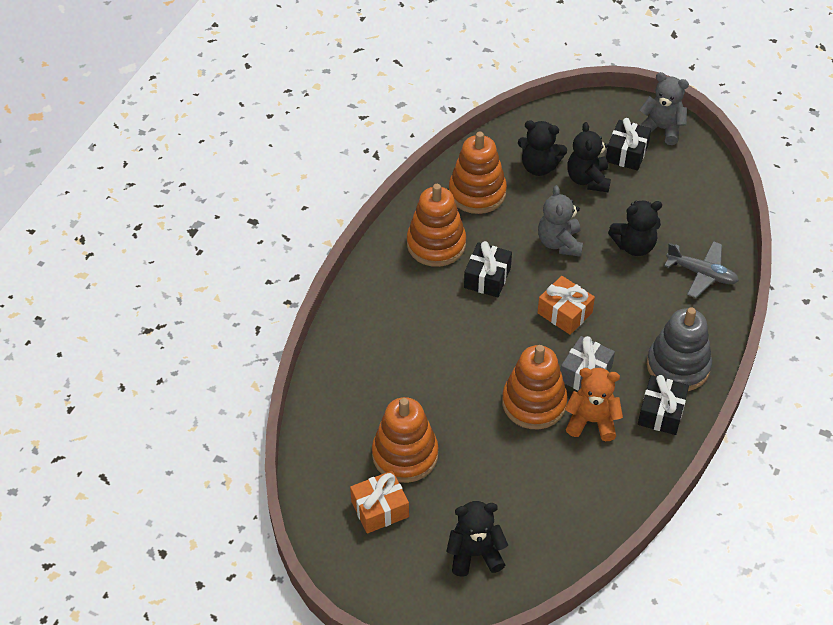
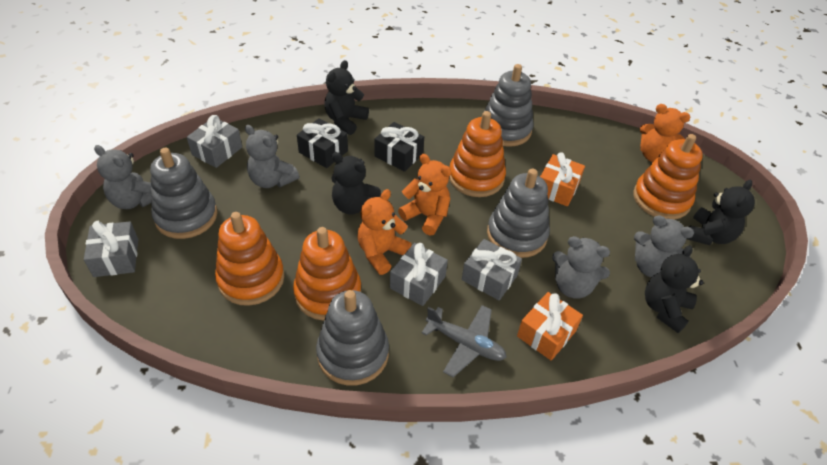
black gift: [464,241,512,297] [606,118,651,171] [638,375,689,435] = 3 -> [297,118,348,168] [374,122,424,172] = 2
grey gift: [560,336,615,391] = 1 -> [84,221,138,277] [187,115,242,168] [390,243,448,306] [462,239,522,301] = 4
grey stacking toy: [647,307,712,391] = 1 -> [150,148,217,239] [316,290,389,386] [481,64,533,147] [487,169,550,258] = 4
grey teddy bear: [538,185,583,257] [639,72,689,145] = 2 -> [94,145,152,209] [245,125,299,188] [552,236,610,299] [634,215,694,278] = 4
orange teddy bear: [565,368,623,441] = 1 -> [358,189,412,275] [398,154,451,236] [640,104,691,162] = 3

